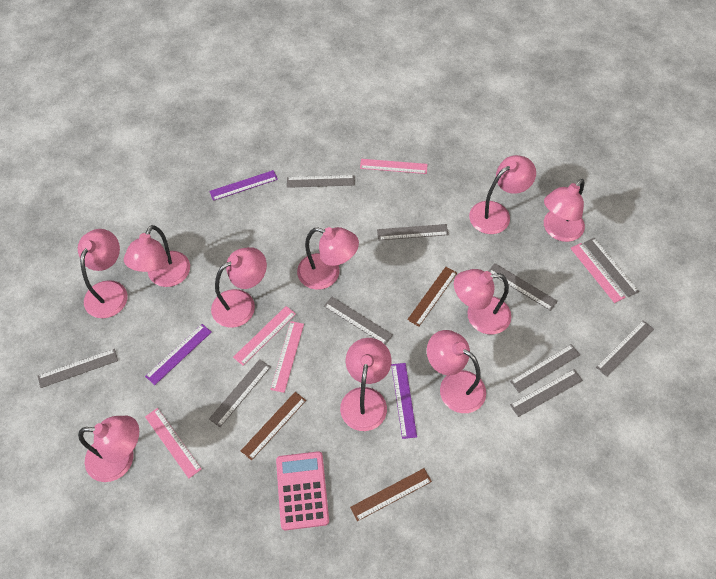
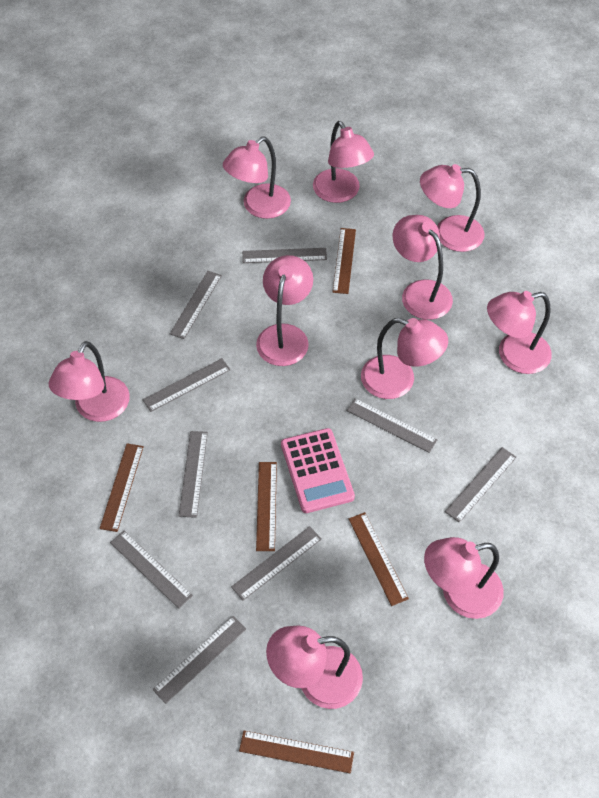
brown ruler: [241,392,306,460] [350,468,432,521] [407,267,457,327] = 3 -> [100,444,144,532] [239,731,354,773] [256,462,277,551] [333,228,356,294] [349,512,409,606] = 5
grey ruler: [38,349,118,388] [209,359,271,427] [287,175,355,188] [324,297,393,345] [377,224,449,240] [489,263,558,311] [510,344,580,393] [510,369,583,417] [584,238,639,297] [596,320,654,377] = 10 -> [110,530,193,609] [143,358,231,412] [152,616,246,704] [170,271,222,339] [179,431,208,518] [231,526,322,601] [242,248,327,263] [347,398,437,453] [445,447,517,523] = 9
pink ruler: [145,408,201,479] [233,306,296,366] [270,321,304,393] [360,159,428,174] [570,243,625,303] = 5 -> none = 0
purple ruler: [145,324,212,385] [209,170,278,201] [391,363,417,439] = 3 -> none = 0

